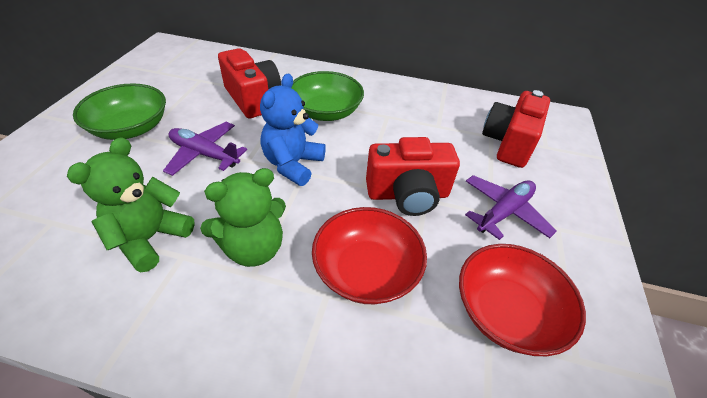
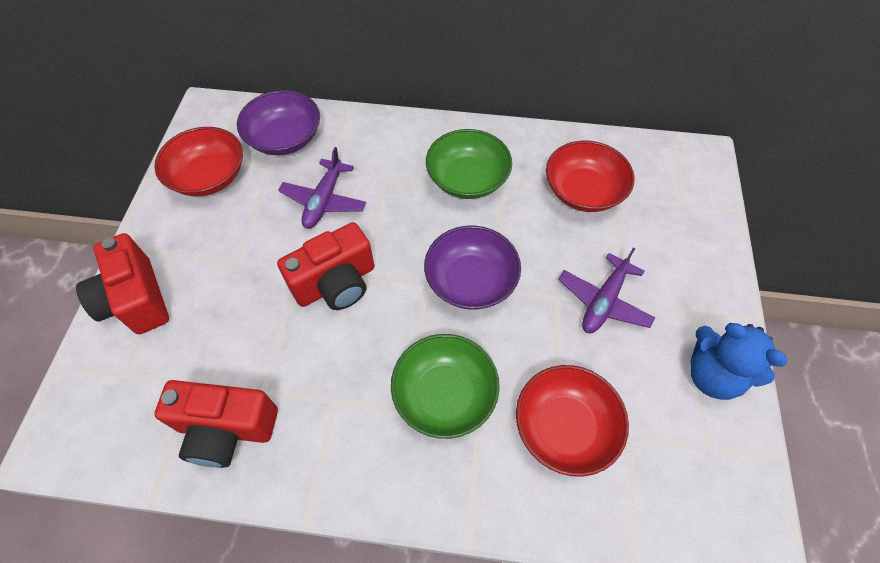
green teddy bear: [67,137,195,272] [200,168,286,267] = 2 -> none = 0
purple bowl: none = 0 -> [237,90,320,155] [424,226,521,310] = 2
red bowl: [312,207,427,304] [459,244,586,356] = 2 -> [154,127,243,196] [516,365,629,477] [546,141,635,212] = 3

